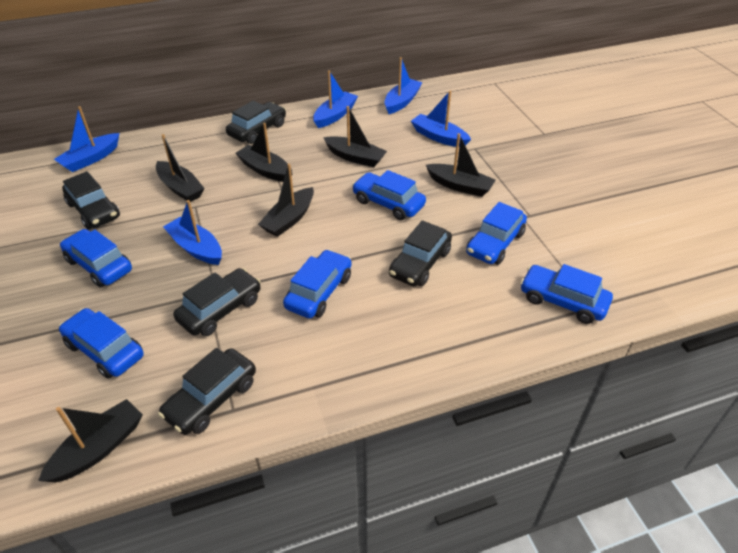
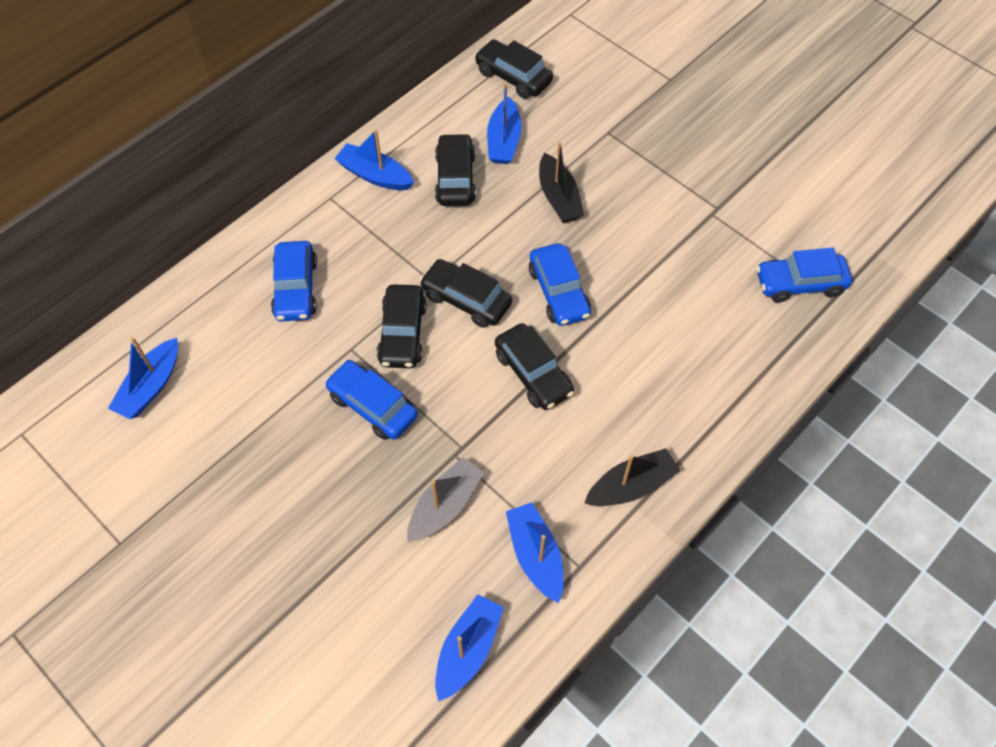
black boat: [38,399,143,482] [156,134,205,202] [236,123,292,182] [258,164,314,237] [323,106,387,167] [426,133,496,197] = 6 -> [539,142,584,223] [585,448,681,506] = 2
blue car: [59,308,144,379] [60,229,132,287] [283,249,351,318] [352,170,426,220] [466,202,527,265] [520,264,613,324] = 6 -> [271,241,317,322] [325,360,418,440] [529,243,591,326] [756,248,852,302] = 4
grey boat: none = 0 -> [407,457,484,542] = 1

